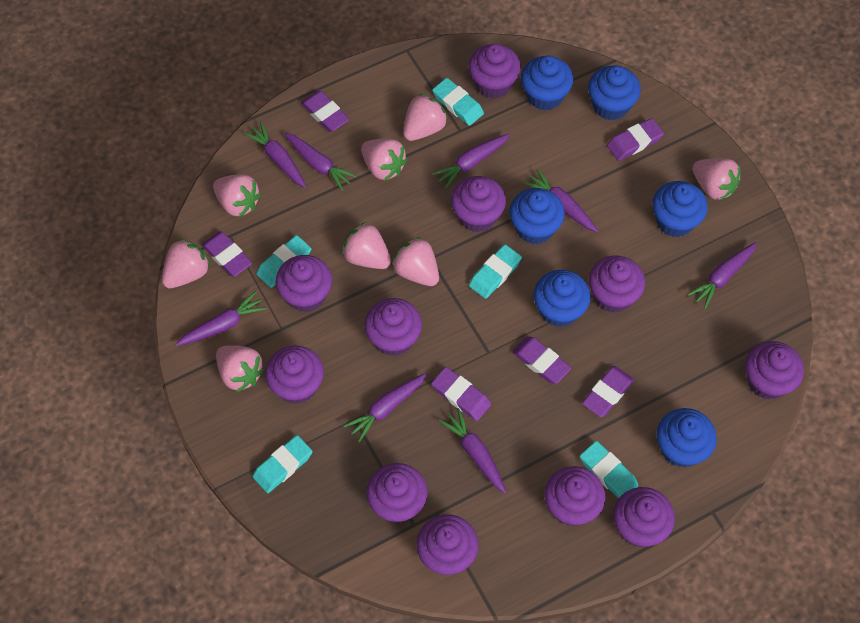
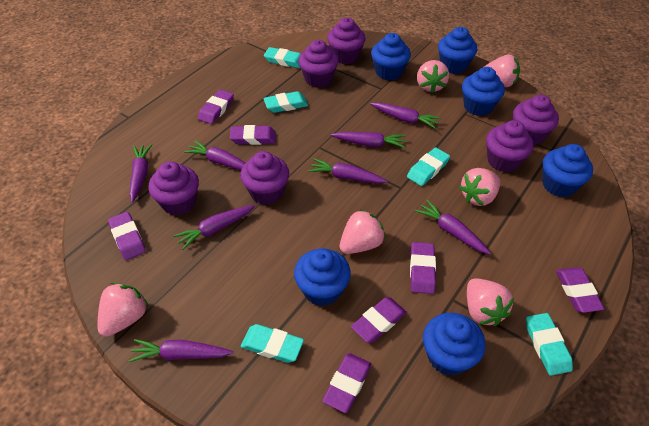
pink strawberry: [162,239,211,288] [213,174,261,217] [216,345,265,392] [342,222,391,269] [361,139,407,181] [391,237,439,286] [403,94,448,141] [692,158,741,201] = 8 -> [97,283,148,337] [340,209,385,254] [417,60,449,93] [459,168,500,206] [467,278,514,326] [484,54,520,87] = 6
purple cupcake: [265,345,324,404] [276,255,332,312] [365,298,422,356] [366,463,428,523] [416,514,478,575] [451,176,506,232] [469,44,521,99] [544,466,606,526] [589,256,645,313] [613,487,675,547] [745,341,804,400] = 11 -> [148,161,199,215] [240,151,289,205] [298,40,338,88] [327,18,366,64] [486,120,534,172] [513,95,559,145] = 6
purple eraser: [202,231,252,277] [301,91,349,132] [431,367,491,421] [512,337,571,384] [582,366,634,417] [607,118,664,161] = 6 -> [108,212,146,260] [198,90,234,124] [230,125,276,145] [323,353,371,413] [351,297,407,343] [410,242,436,294] [556,267,604,313] = 7

